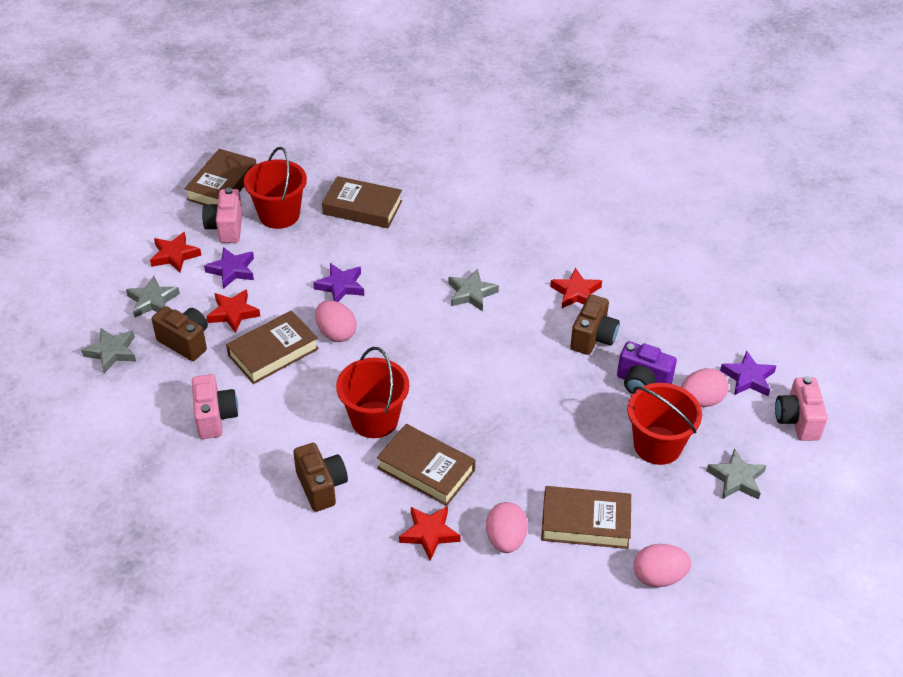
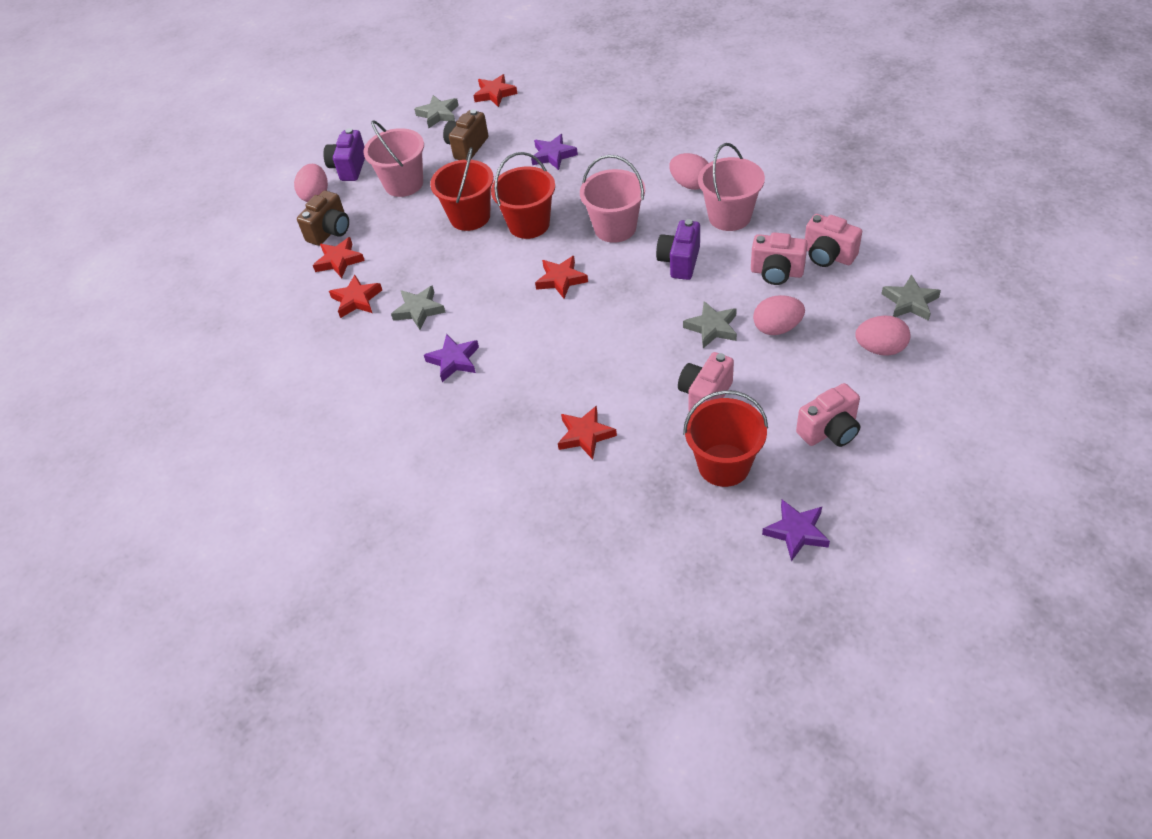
brown book: [184,149,256,205] [226,310,319,384] [322,176,402,228] [377,424,475,506] [541,486,631,549] = 5 -> none = 0
brown camera: [152,306,208,361] [293,443,348,512] [570,294,620,355] = 3 -> [297,190,349,246] [443,109,488,160] = 2
pink bucket: none = 0 -> [363,120,424,197] [580,155,645,243] [698,143,765,231] = 3
pink camera: [192,374,238,439] [202,187,243,243] [775,376,828,441] = 3 -> [678,352,734,412] [751,232,808,285] [796,383,860,447] [805,214,862,267] = 4
purple camera: [617,341,677,394] = 1 -> [323,128,365,181] [656,219,700,280] = 2
red star: [150,232,201,272] [206,289,260,333] [399,506,461,561] [550,267,602,308] = 4 -> [313,237,365,278] [329,275,382,318] [473,74,517,107] [535,256,588,299] [558,405,617,459] = 5

